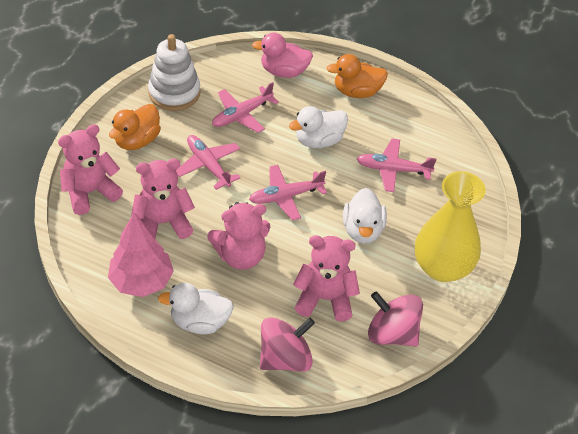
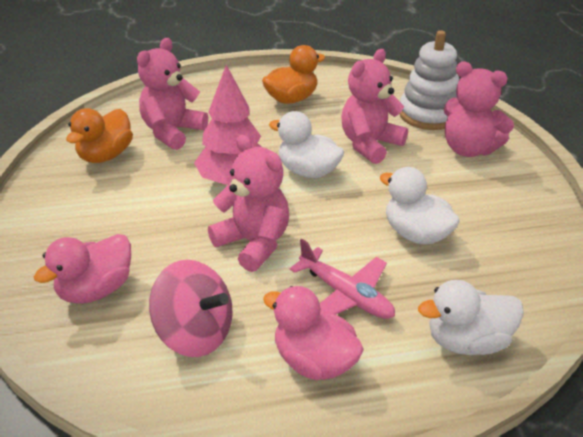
pink duck: [252,33,313,78] = 1 -> [34,234,131,304] [263,286,364,380] = 2
pink plane: [176,135,241,190] [212,82,279,133] [249,165,327,221] [357,138,437,192] = 4 -> [290,239,395,319] = 1
pink spinning top: [260,317,315,372] [368,291,423,346] = 2 -> [149,260,233,357] = 1
yellow vase: [415,171,486,282] = 1 -> none = 0

